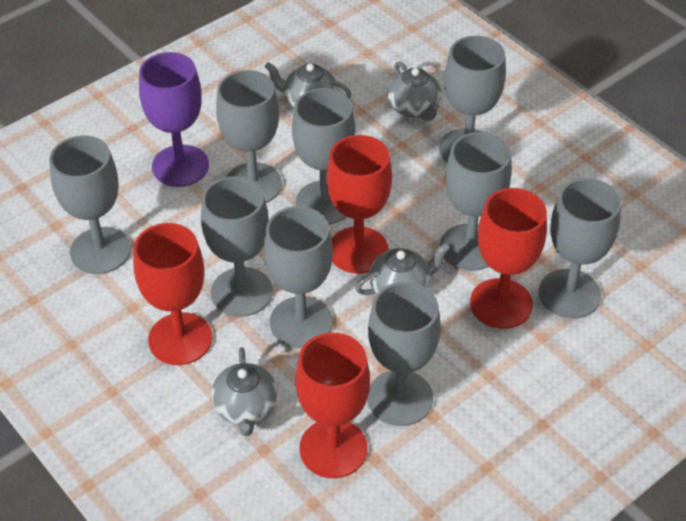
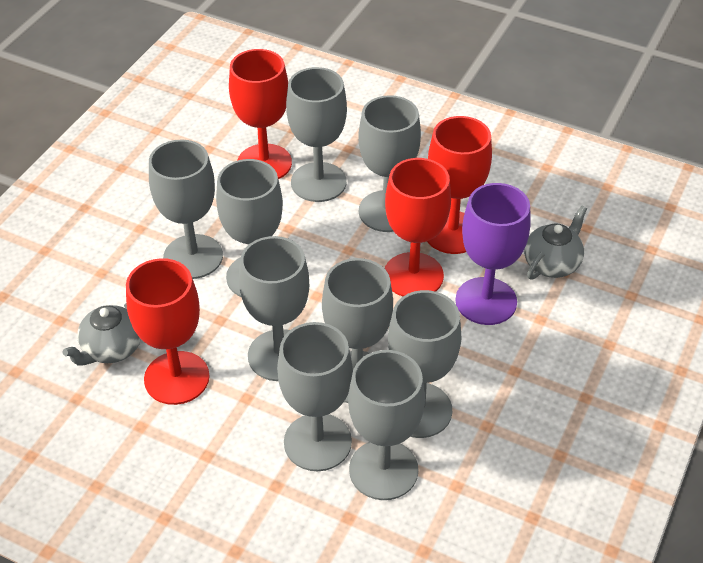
grey teapot: [211,347,278,436] [265,62,352,108] [355,242,451,295] [387,61,441,121] = 4 -> [63,303,141,366] [524,206,587,280] = 2

